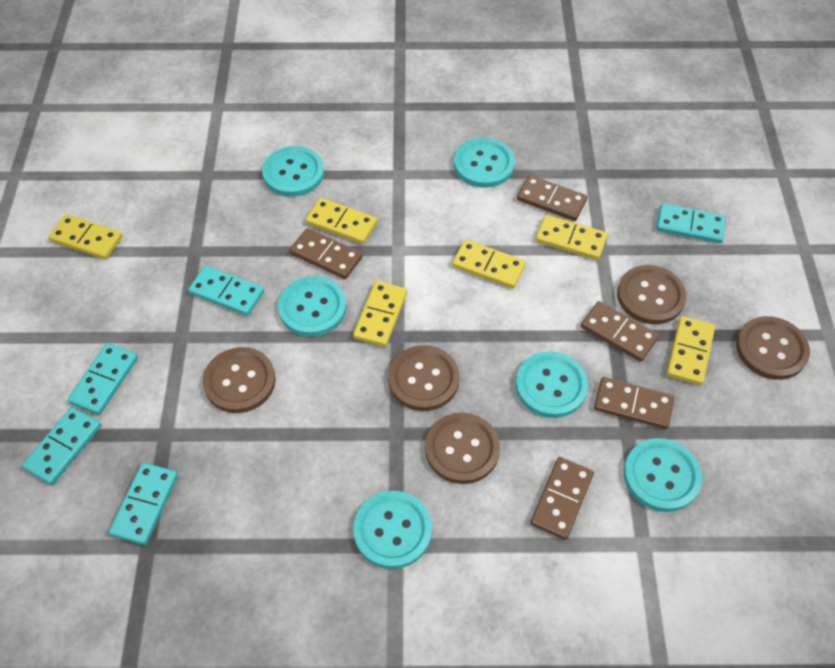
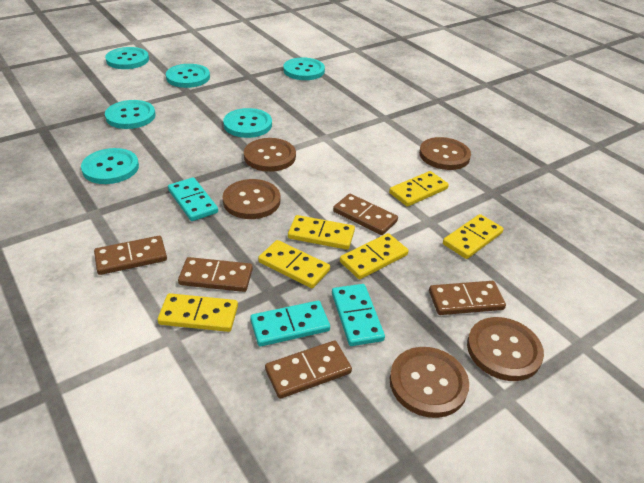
turquoise domino: [22,407,101,485] [68,343,138,415] [109,463,178,545] [188,266,264,316] [656,203,726,244] = 5 -> [168,177,218,221] [250,301,330,346] [332,284,385,346] = 3

